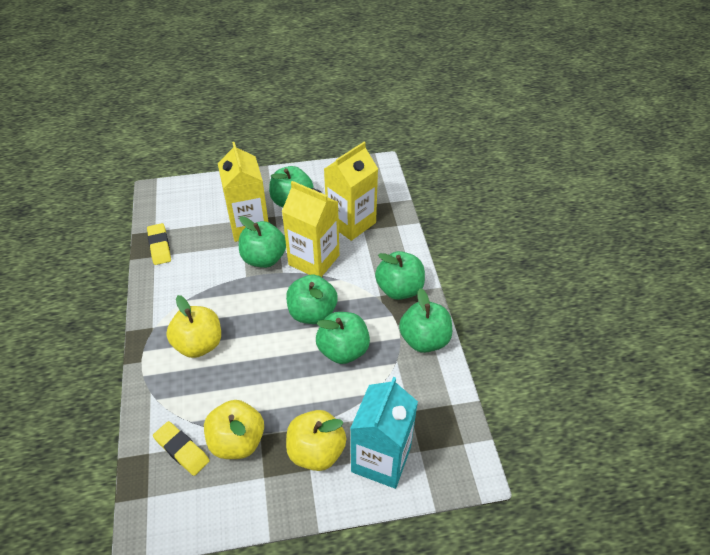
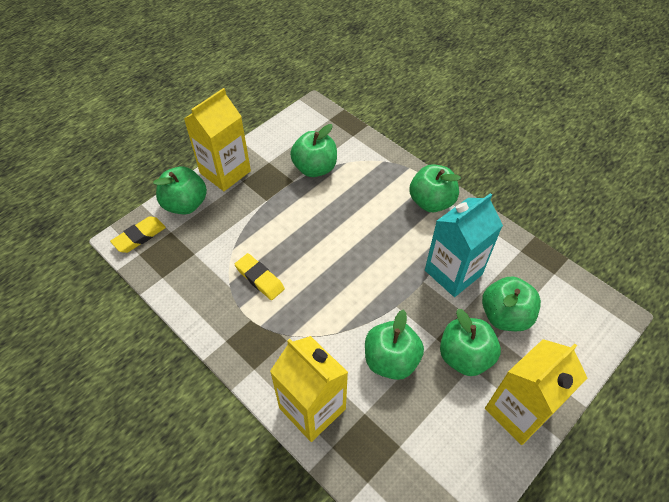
yellow apple: [166,295,221,358] [204,400,264,459] [286,410,347,471] = 3 -> none = 0

